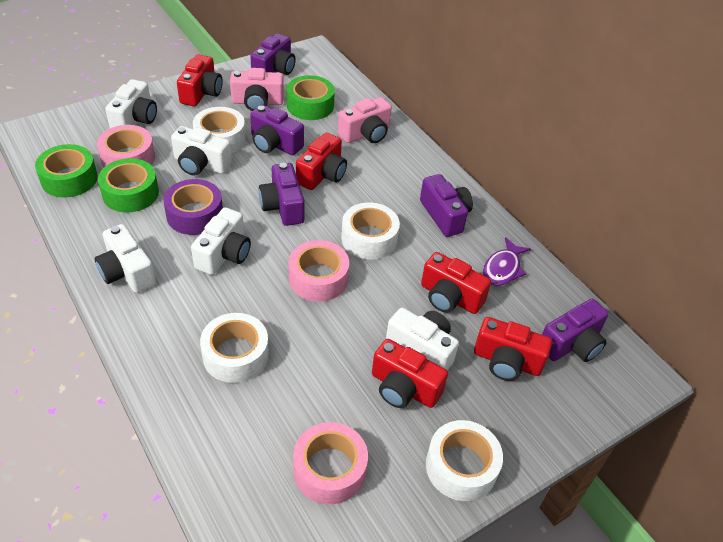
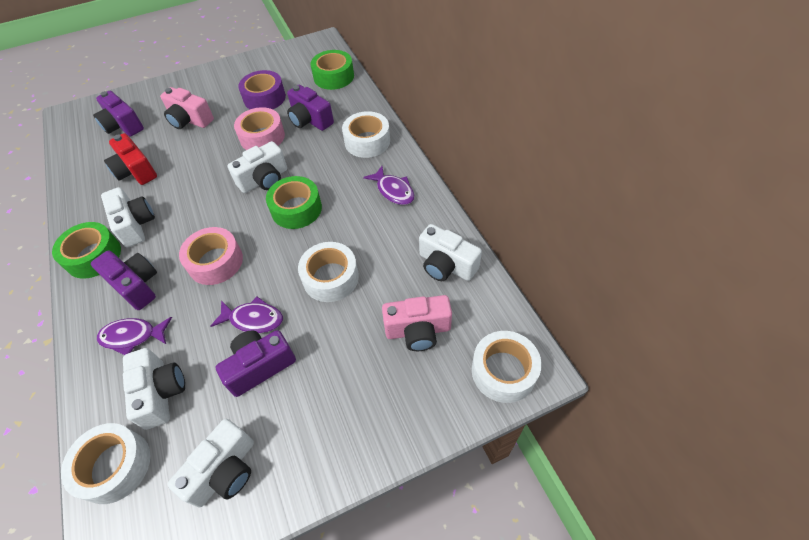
pink tape: [97,125,155,167] [288,240,349,302] [293,422,368,504] = 3 -> [179,227,243,285] [234,107,285,150] = 2
purple camera: [250,33,296,75] [250,105,304,155] [259,163,305,226] [420,174,473,237] [542,299,609,362] = 5 -> [91,250,157,310] [93,91,144,136] [216,330,296,397] [287,85,334,131] = 4
purple fish: [483,237,531,286] = 1 -> [97,317,172,355] [211,297,283,333] [363,166,415,205] = 3
red camera: [177,54,223,106] [296,133,347,190] [372,339,448,408] [421,252,491,314] [474,317,552,381] = 5 -> [104,133,157,185] = 1

